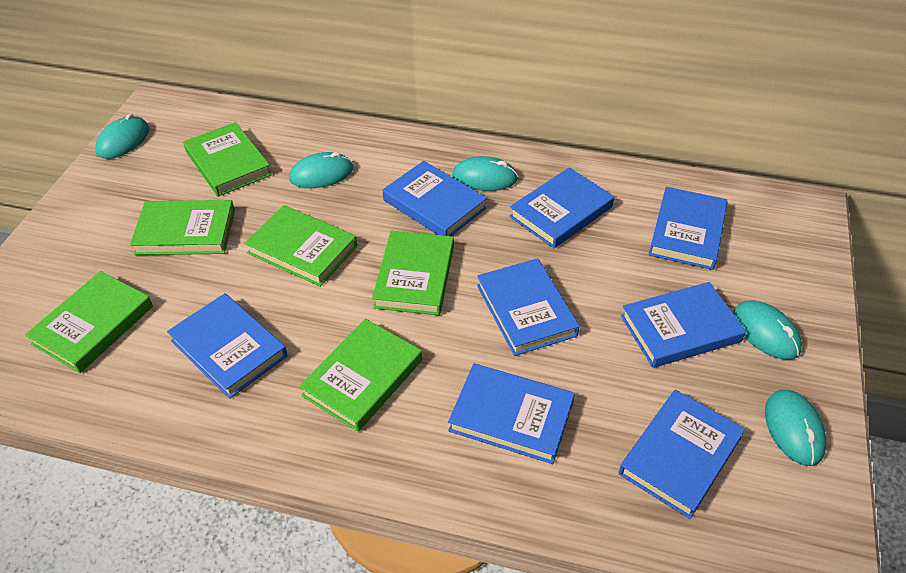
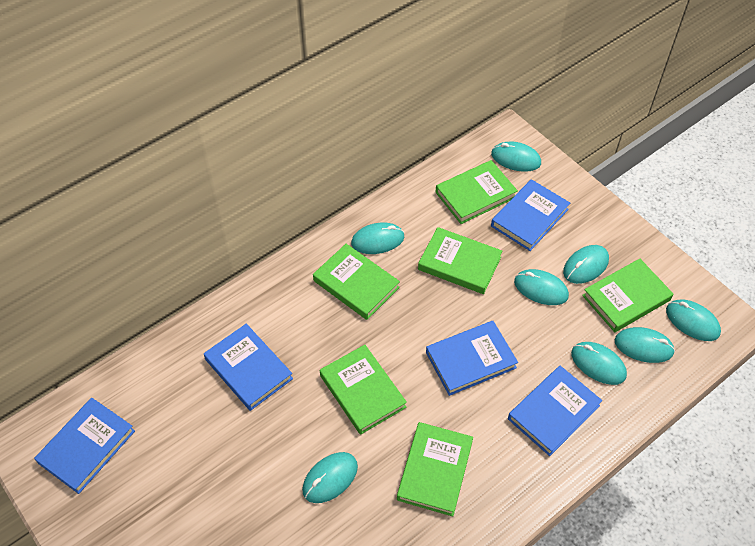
blue book: [167,293,287,399] [382,161,487,236] [448,363,575,464] [477,258,580,356] [509,167,614,248] [619,390,745,519] [621,282,746,368] [649,187,728,270] = 8 -> [34,398,135,494] [204,324,293,411] [426,321,518,396] [491,179,570,251] [508,366,602,456] = 5
turquoise mouse: [95,114,149,159] [289,152,353,188] [452,156,518,191] [733,301,802,359] [765,390,827,466] = 5 -> [302,452,358,503] [351,223,404,254] [491,141,541,172] [514,269,569,305] [563,245,609,284] [571,342,627,385] [615,327,675,363] [666,300,721,341] = 8

